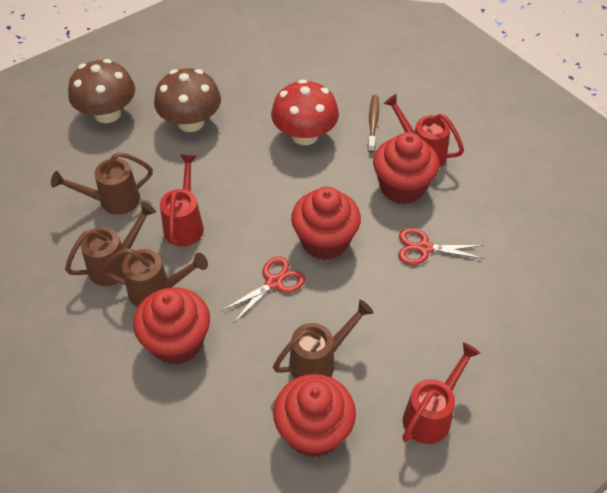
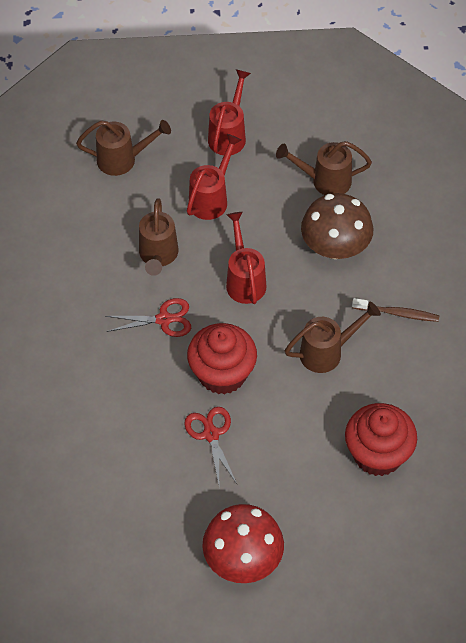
brown mushroom: [68,59,135,123] [154,68,221,132] = 2 -> [301,193,373,259] = 1
red cupcake: [133,287,210,365] [273,374,356,458] [291,187,361,260] [373,132,439,204] = 4 -> [187,323,257,395] [345,403,417,476] = 2

